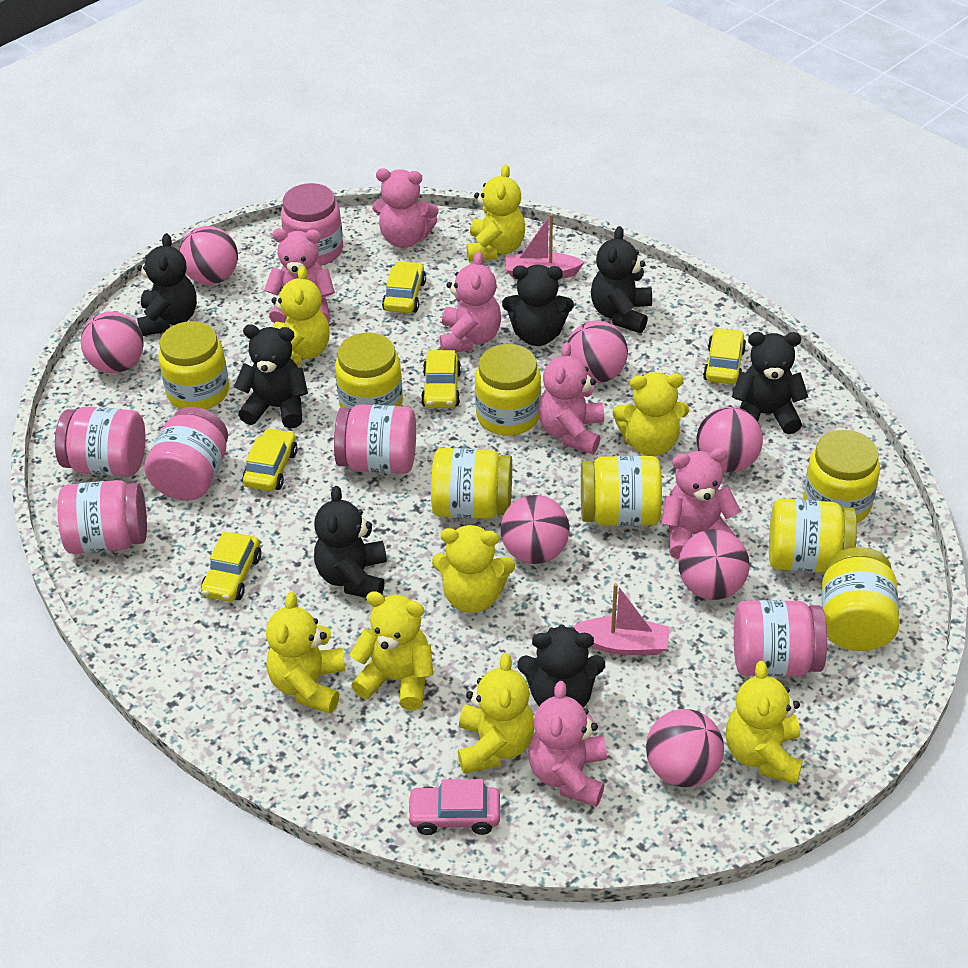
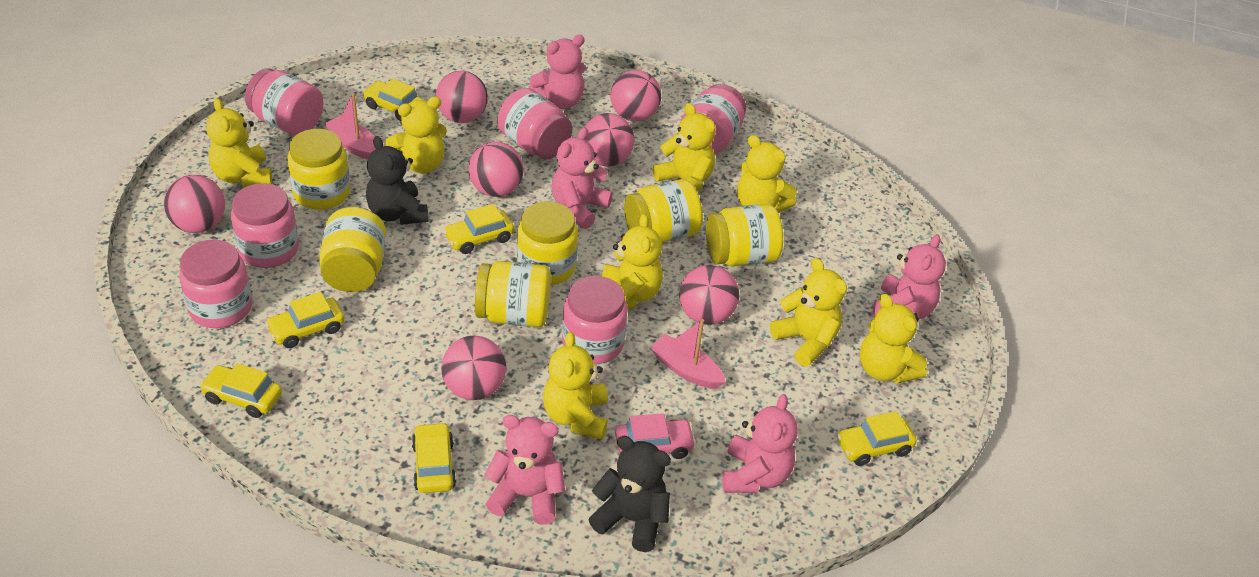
black teddy bear: [137,233,197,336] [234,324,308,428] [314,486,387,598] [502,265,574,346] [517,625,605,708] [591,226,652,333] [732,332,808,434] = 7 -> [366,136,429,225] [589,436,671,552] = 2
pink teddy bear: [264,229,335,324] [372,168,439,248] [440,251,501,352] [528,681,607,807] [538,342,604,454] [661,448,741,559] = 6 -> [484,415,565,525] [529,35,585,109] [551,127,613,229] [722,394,798,493] [872,234,946,319] = 5
yellow car: [201,532,261,602] [242,428,298,491] [382,261,426,313] [421,350,461,408] [703,328,746,385] = 5 -> [199,363,282,418] [265,292,344,348] [363,78,423,121] [412,422,456,493] [443,204,514,254] [837,411,917,466] = 6
yellow jar: [158,321,229,410] [335,332,403,409] [431,448,512,519] [475,344,541,436] [581,456,662,526] [769,499,857,573] [803,430,880,523] [822,547,899,651] = 8 -> [288,129,350,210] [319,207,386,292] [475,261,551,327] [517,201,578,285] [624,179,703,243] [706,204,783,266] = 6

